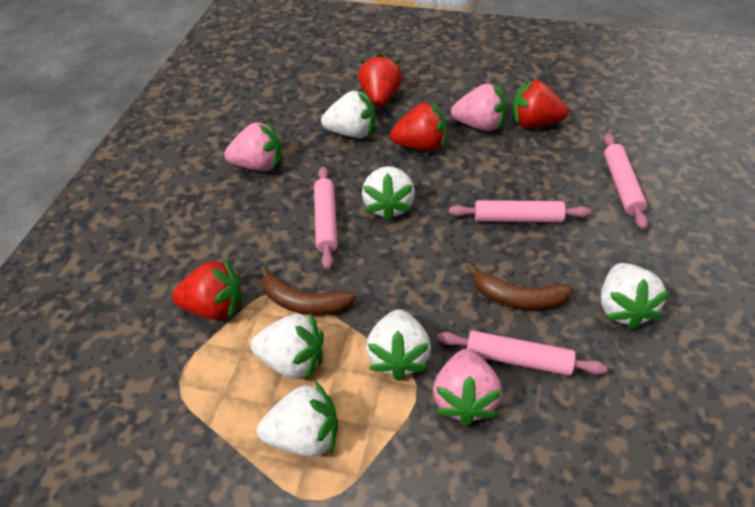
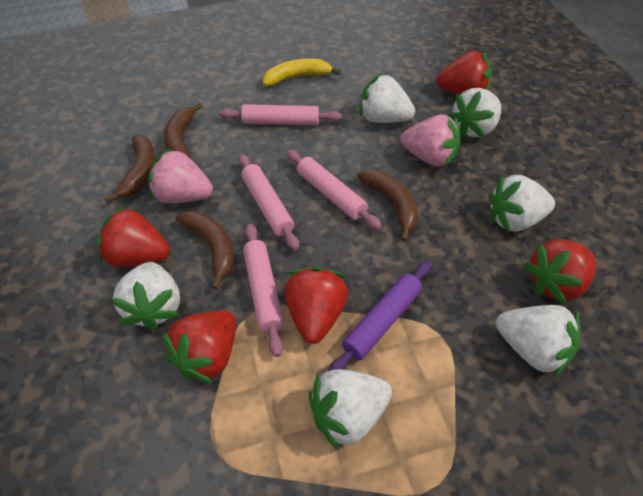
brown banana: [260,266,356,315] [466,263,573,310] = 2 -> [105,135,155,203] [164,102,203,159] [176,211,234,290] [357,169,418,242] = 4
pink strawberry: [224,121,282,171] [433,349,502,426] [451,83,507,132] = 3 -> [148,147,213,203] [400,114,460,167] = 2
purple rolling pin: none = 0 -> [329,261,432,371] = 1
red strawberry: [172,258,242,320] [358,53,402,107] [390,102,446,151] [512,79,568,128] = 4 -> [97,205,170,267] [162,310,236,384] [284,267,348,344] [436,51,492,94] [524,239,596,305] = 5
yellow banana: none = 0 -> [263,58,341,86] = 1

